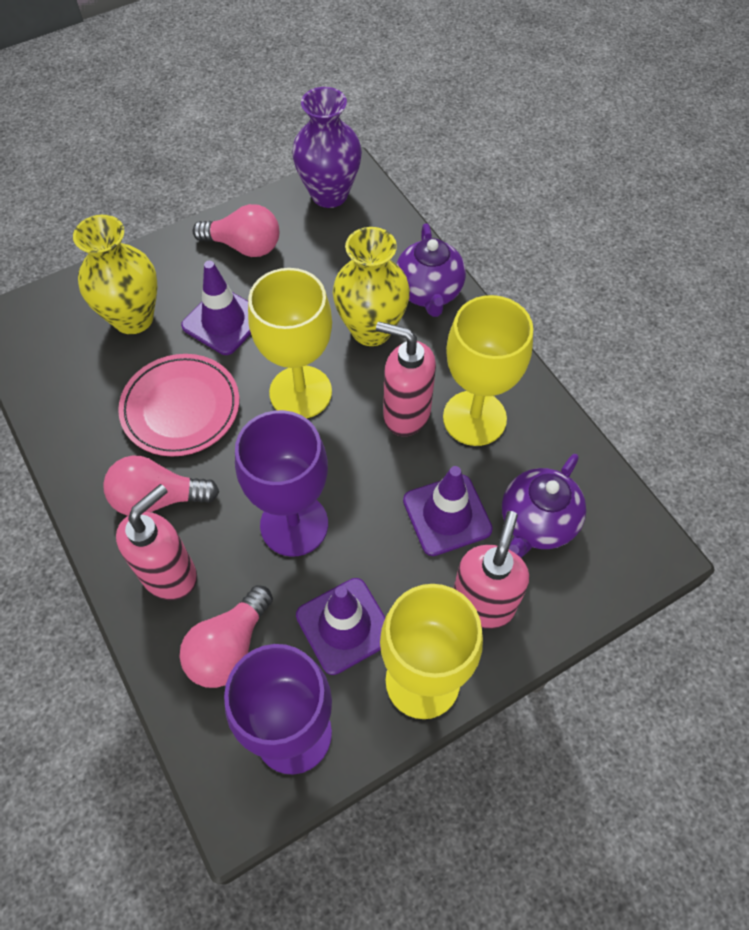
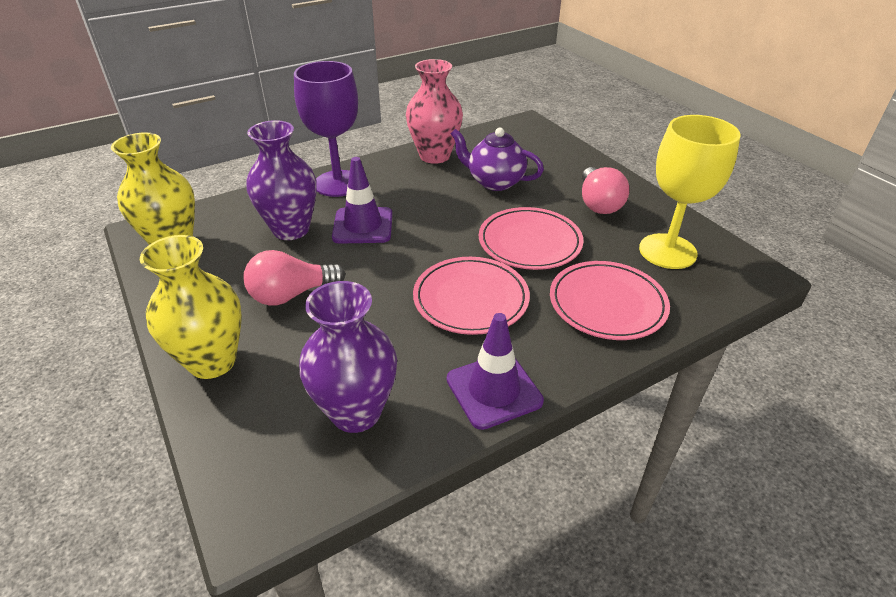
pink light bulb: [103,456,219,516] [179,585,273,688] [193,204,279,257] = 3 -> [244,250,346,306] [582,167,629,214] = 2
pink plate: [118,354,239,456] = 1 -> [413,257,530,335] [479,207,584,270] [550,261,670,340] = 3
pink soap dispenser: [116,484,197,600] [376,321,436,436] [454,511,529,629] = 3 -> none = 0
pink vase: none = 0 -> [406,59,463,164] = 1
purple goblet: [224,644,332,775] [235,410,328,557] = 2 -> [294,61,358,197] = 1
purple teapot: [396,223,466,317] [502,454,586,558] = 2 -> [451,128,544,191] = 1
purple traffic cone: [181,261,251,355] [296,578,386,675] [403,466,493,556] = 3 -> [332,157,393,244] [447,313,544,430] = 2
purple vase: [292,87,362,208] = 1 -> [246,120,317,240] [299,281,397,433] = 2
yellow goblet: [248,268,332,419] [380,584,483,719] [443,295,533,446] = 3 -> [639,115,741,269] = 1

